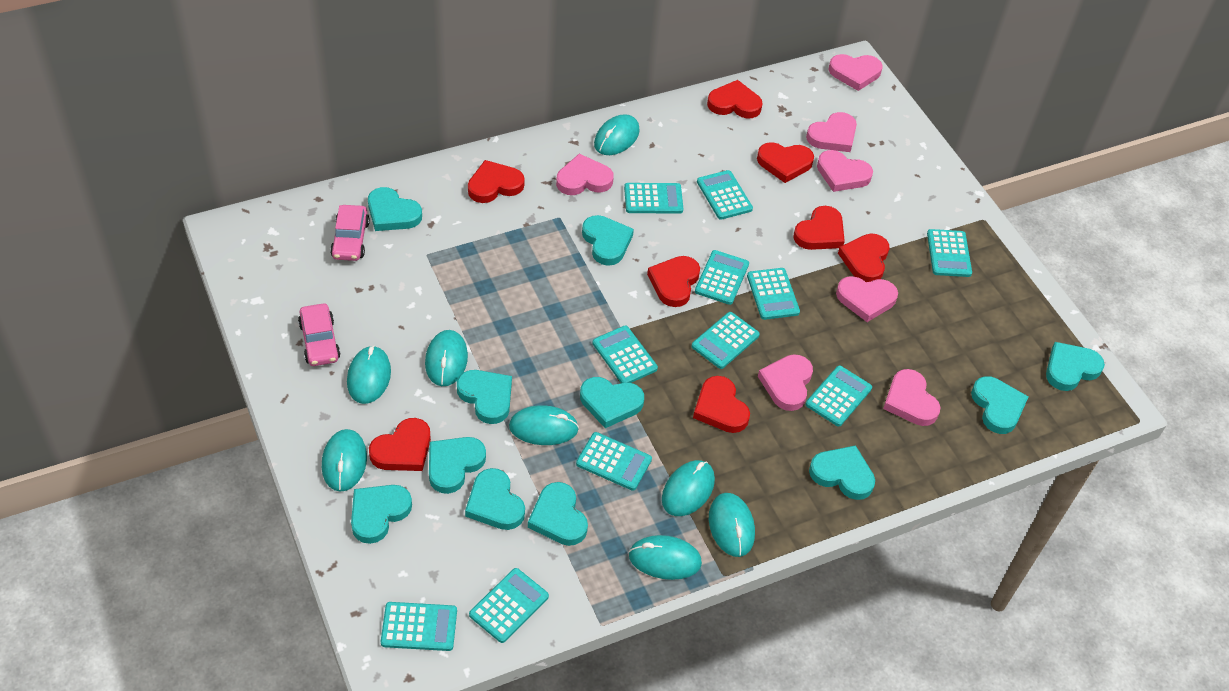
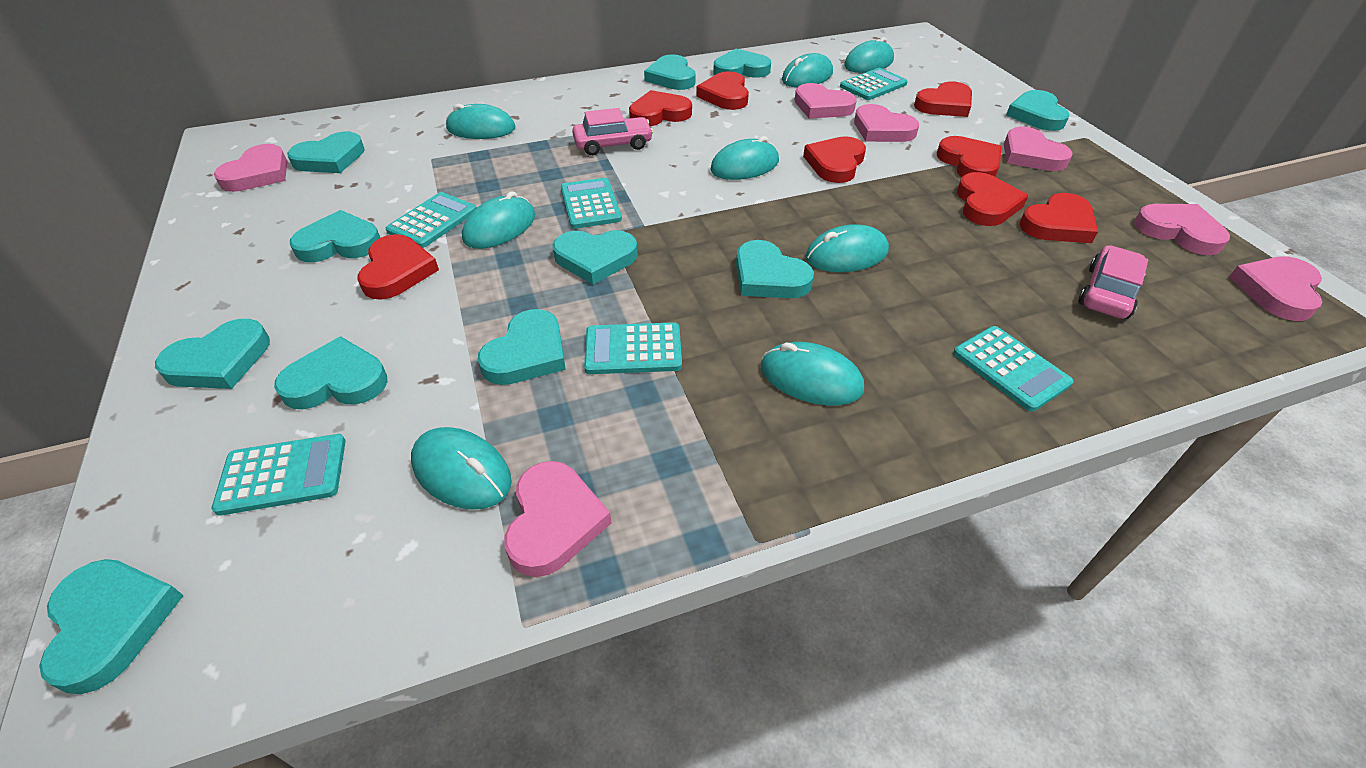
turquoise calculator: [381,602,457,651] [469,568,549,643] [576,432,652,491] [592,326,658,383] [624,183,684,213] [691,312,760,369] [695,250,749,305] [697,170,753,220] [747,268,800,320] [806,366,872,427] [927,229,972,277] = 11 -> [212,434,346,516] [386,192,477,248] [561,178,622,229] [584,322,682,374] [840,68,907,100] [953,326,1074,412] = 6

